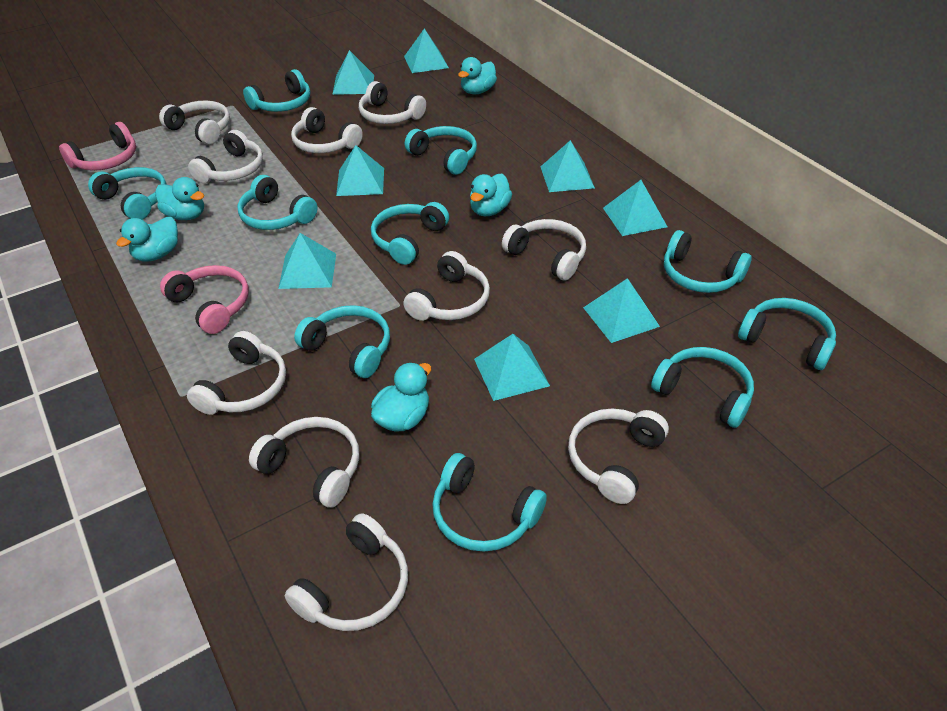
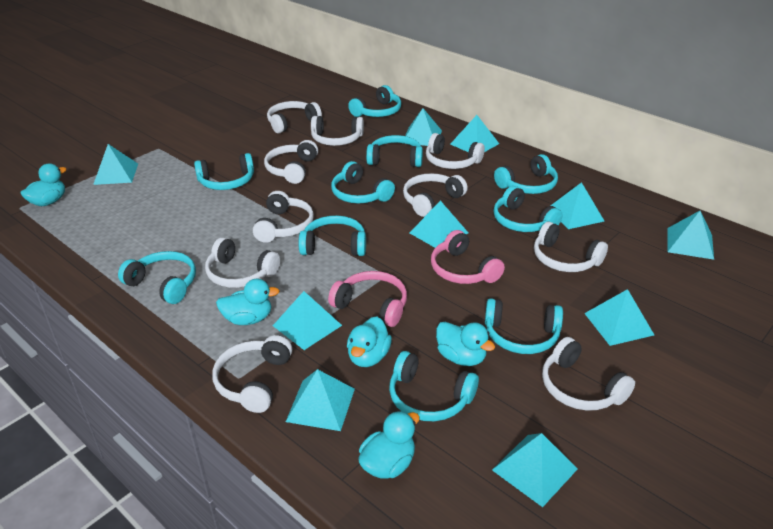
turquoise pyramid: [278,233,336,289] [332,50,374,95] [336,145,384,196] [404,28,449,73] [474,334,550,401] [541,140,595,192] [583,278,660,343] [603,180,667,236] = 8 -> [93,144,138,185] [273,291,342,350] [286,369,355,431] [403,108,442,146] [410,201,468,248] [450,115,499,152] [492,433,578,507] [550,182,604,229] [584,289,654,346] [667,211,714,260] = 10

